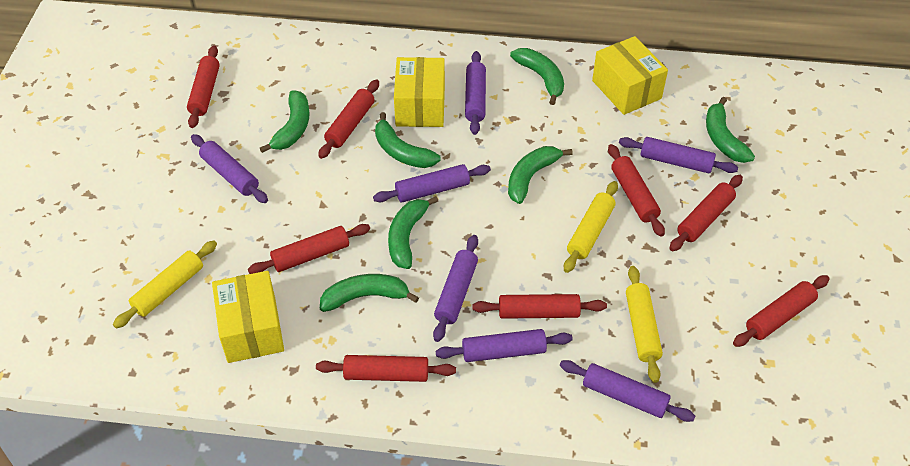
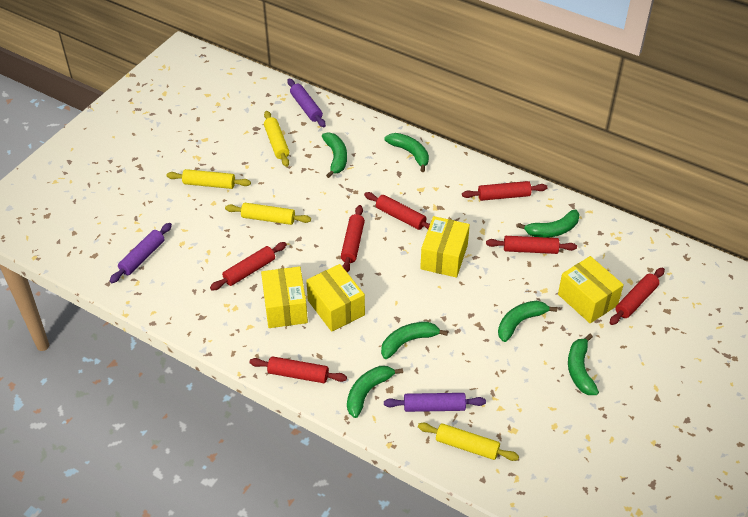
purple rolling pin: [191,134,268,203] [373,164,491,202] [433,235,478,342] [436,329,573,362] [465,51,486,135] [560,360,695,422] [619,137,738,173] = 7 -> [110,223,172,283] [287,79,326,127] [384,393,486,412] = 3
red rolling pin: [187,45,220,128] [248,224,370,274] [316,355,456,382] [318,79,379,159] [472,294,607,319] [608,144,665,237] [669,175,743,251] [733,275,830,347] = 8 -> [210,242,287,290] [249,356,347,383] [341,205,365,272] [364,192,430,230] [462,181,547,201] [486,236,577,254] [610,268,665,325] = 7
yellow box: [212,271,284,363] [394,57,445,127] [592,36,668,115] = 3 -> [261,266,308,328] [306,264,365,332] [420,216,470,278] [558,256,624,323] = 4
yellow rolling pin: [113,240,217,329] [564,181,618,273] [626,266,663,383] = 3 -> [166,169,251,189] [225,203,311,225] [264,111,289,167] [418,423,519,461] = 4

